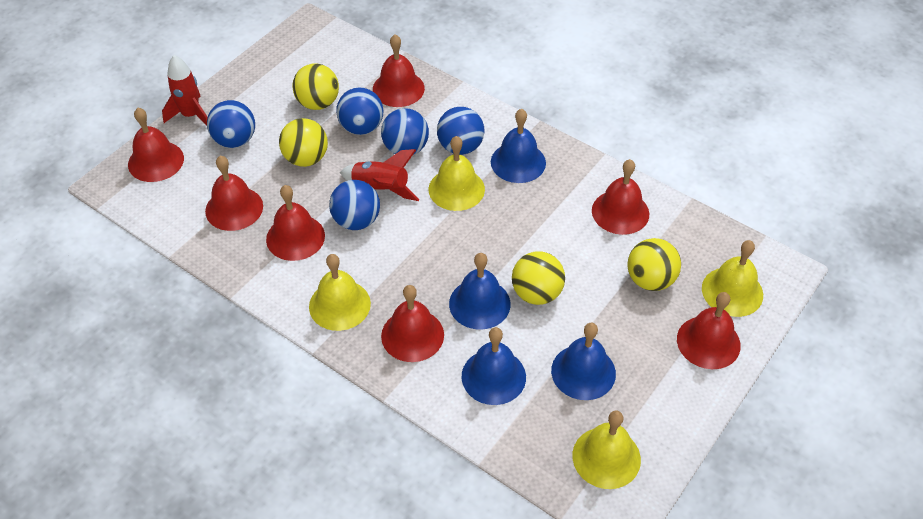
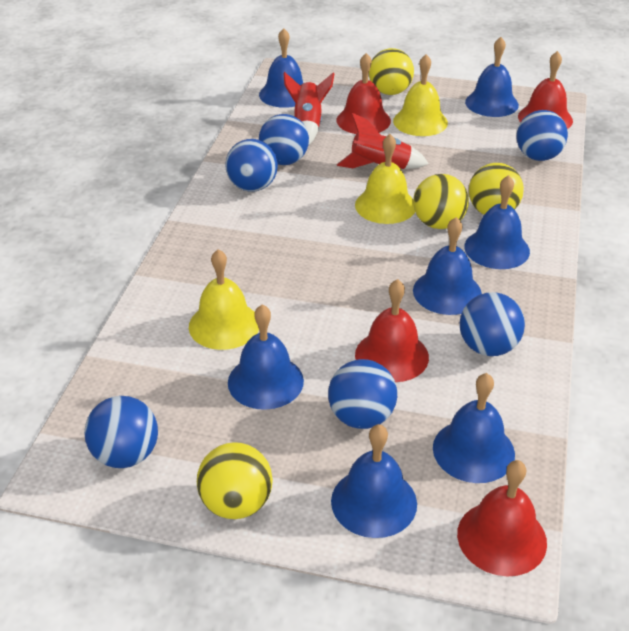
blue ball: [207,100,255,148] [329,180,380,230] [336,88,384,135] [381,108,429,155] [437,107,485,155] = 5 -> [84,396,158,468] [225,139,278,192] [259,114,309,165] [328,359,397,429] [460,292,525,356] [516,110,568,161] = 6
blue bell: [449,253,510,329] [461,327,526,405] [491,109,546,183] [551,323,616,400] = 4 -> [228,304,304,410] [259,28,303,108] [331,424,417,538] [413,217,482,315] [433,373,515,483] [464,175,530,269] [465,37,519,117] = 7
red bell: [128,108,184,182] [205,156,263,231] [266,185,325,261] [373,34,425,107] [381,285,444,362] [592,159,649,235] [677,292,741,369] = 7 -> [337,53,391,134] [355,279,429,382] [457,460,547,576] [518,51,573,129] = 4
yellow bell: [309,254,371,331] [429,136,485,211] [572,411,641,489] [702,240,763,317] = 4 -> [189,249,259,350] [355,134,415,224] [393,54,448,136] = 3

